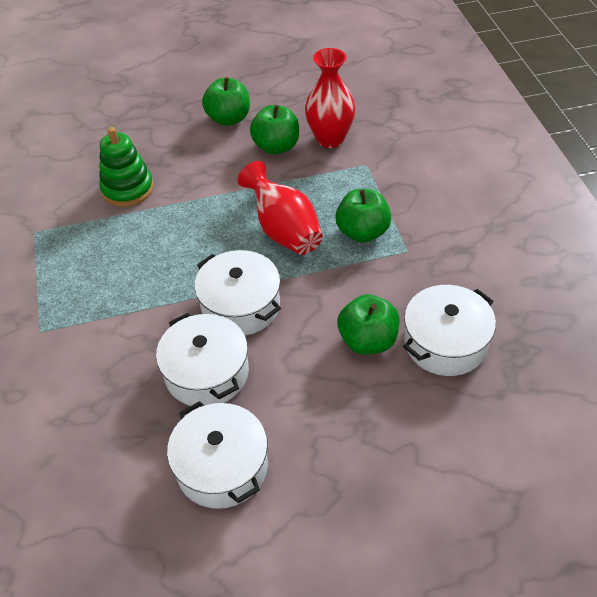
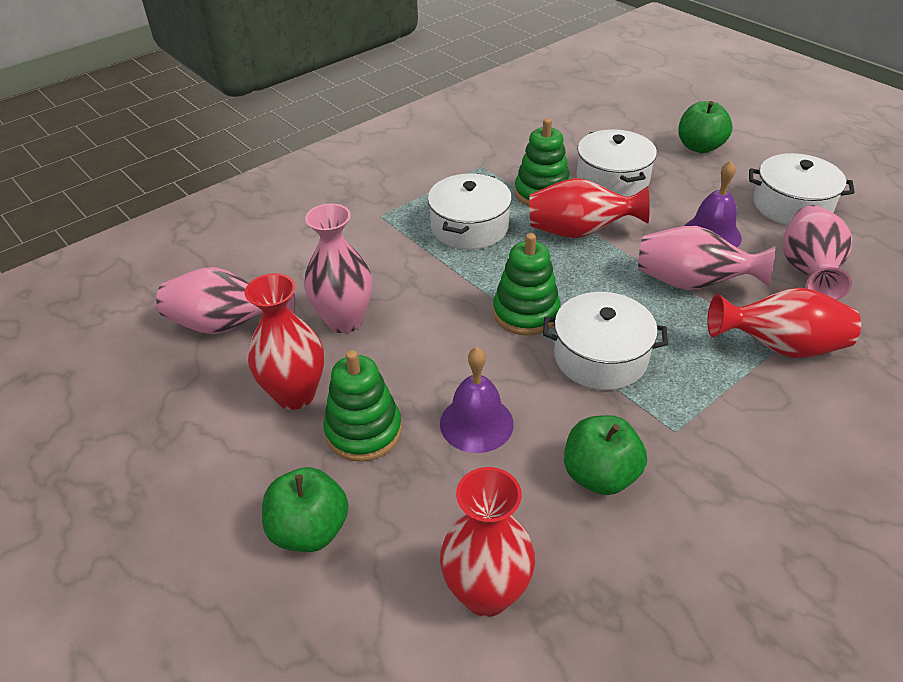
green apple: [202,77,250,126] [250,105,299,155] [335,189,391,243] [337,294,400,354] = 4 -> [262,467,349,552] [564,415,647,495] [678,101,732,153] = 3
green stacking toy: [99,127,154,207] = 1 -> [323,350,402,462] [493,233,560,336] [515,118,570,206] = 3
pink vase: none = 0 -> [156,267,295,334] [304,203,372,333] [638,226,775,290] [783,205,852,300] = 4
purple bell: none = 0 -> [440,347,514,453] [684,161,742,247] = 2
red vase: [238,161,323,255] [305,48,355,148] = 2 -> [245,273,324,410] [440,467,535,617] [529,178,650,238] [707,288,861,358] = 4

